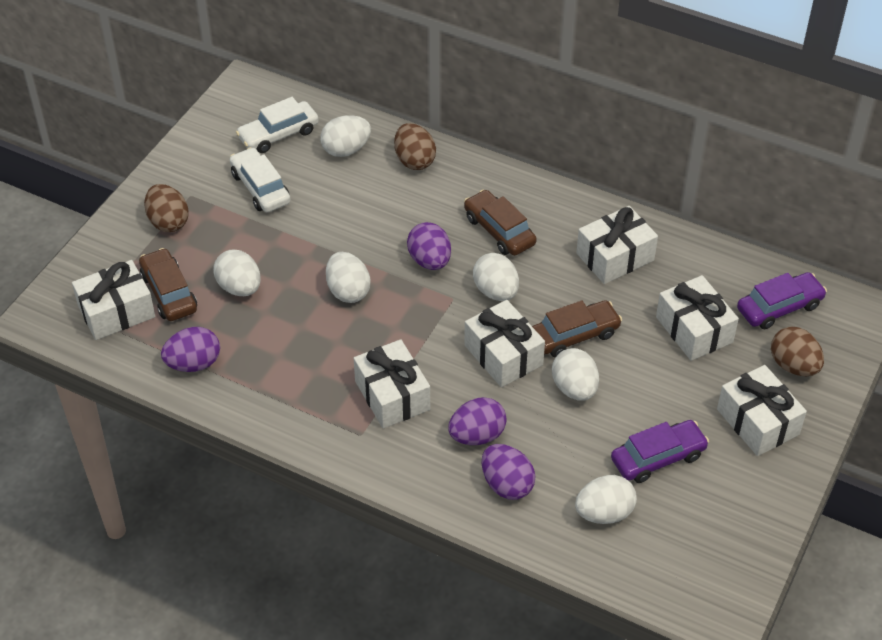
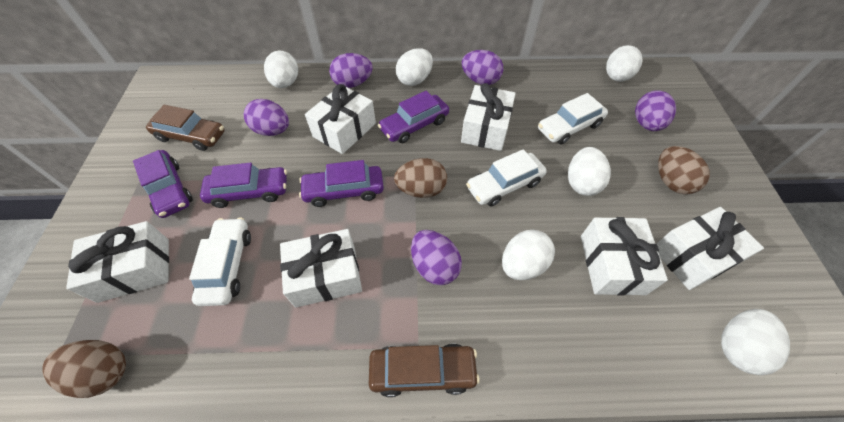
brown car: [139,248,197,321] [464,190,537,256] [532,300,622,357] = 3 -> [146,105,225,151] [369,344,480,397] = 2
purple car: [611,420,709,483] [737,272,827,329] = 2 -> [133,150,193,218] [200,163,287,208] [299,160,384,207] [378,91,449,143] = 4
purple egg: [161,327,220,372] [407,222,451,270] [448,397,507,445] [481,444,536,500] = 4 -> [244,99,289,136] [329,53,373,88] [411,230,462,285] [462,50,504,85] [635,90,676,131] = 5
white car: [230,147,291,212] [236,97,319,153] = 2 -> [189,218,251,306] [466,149,547,207] [538,93,608,145] = 3

